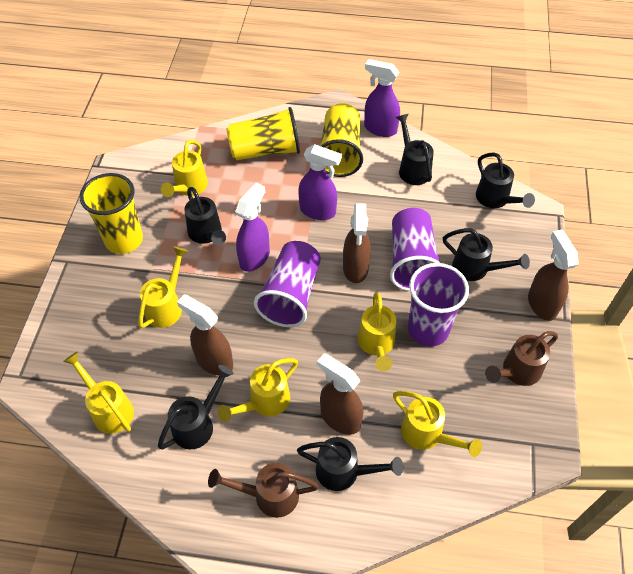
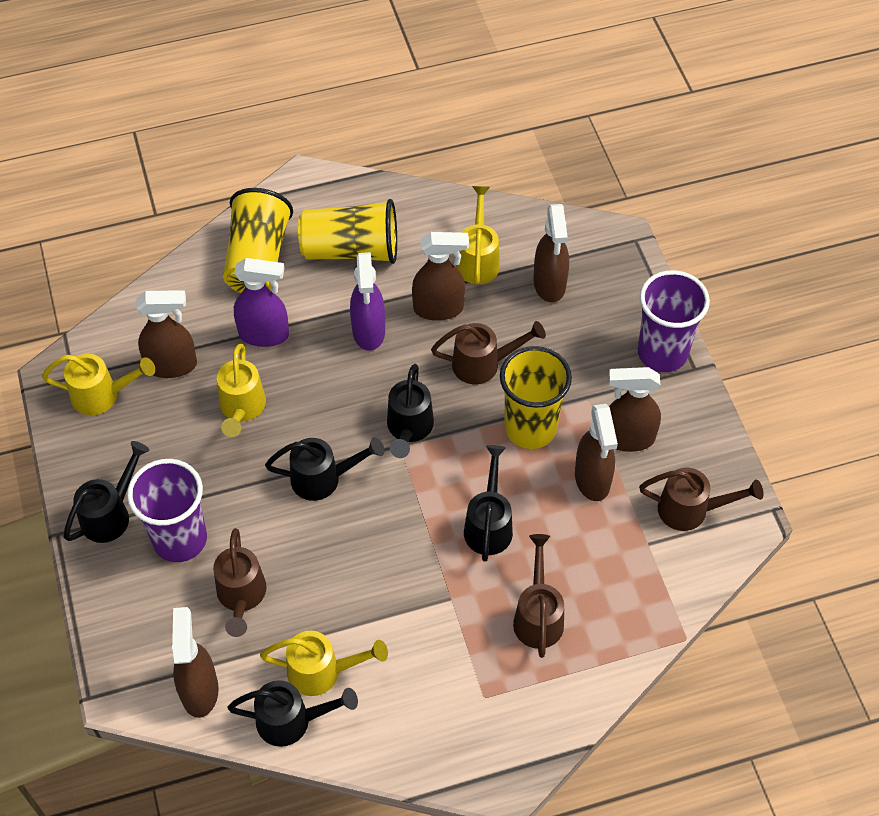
black watering can: [158,365,234,449] [184,187,226,245] [297,437,403,491] [396,114,434,185] [443,228,530,281] [476,152,535,208] = 6 -> [63,441,150,543] [227,680,358,747] [265,437,384,501] [387,364,434,458] [464,445,513,562] = 5
brown spray bottle: [177,294,233,375] [317,353,364,435] [343,203,371,283] [528,230,579,321] = 4 -> [136,290,197,378] [172,607,219,718] [412,232,469,321] [533,204,569,302] [575,404,618,501] [609,367,661,452] = 6
brown watering can: [208,463,319,518] [485,331,558,386] = 2 -> [213,528,267,637] [431,321,546,384] [513,534,564,658] [639,468,763,531] = 4
purple cup: [254,241,321,327] [390,208,440,291] [408,263,469,347] = 3 -> [127,459,207,562] [638,270,710,372] = 2
purple spray bottle: [235,183,270,272] [298,144,342,220] [364,59,400,137] = 3 -> [234,258,289,347] [350,252,385,351] = 2
yellow watering can: [63,352,134,434] [138,247,188,328] [161,140,208,197] [217,358,298,422] [357,292,396,372] [393,391,482,457] = 6 -> [42,354,155,416] [217,344,266,437] [260,631,388,696] [456,186,500,284] = 4

